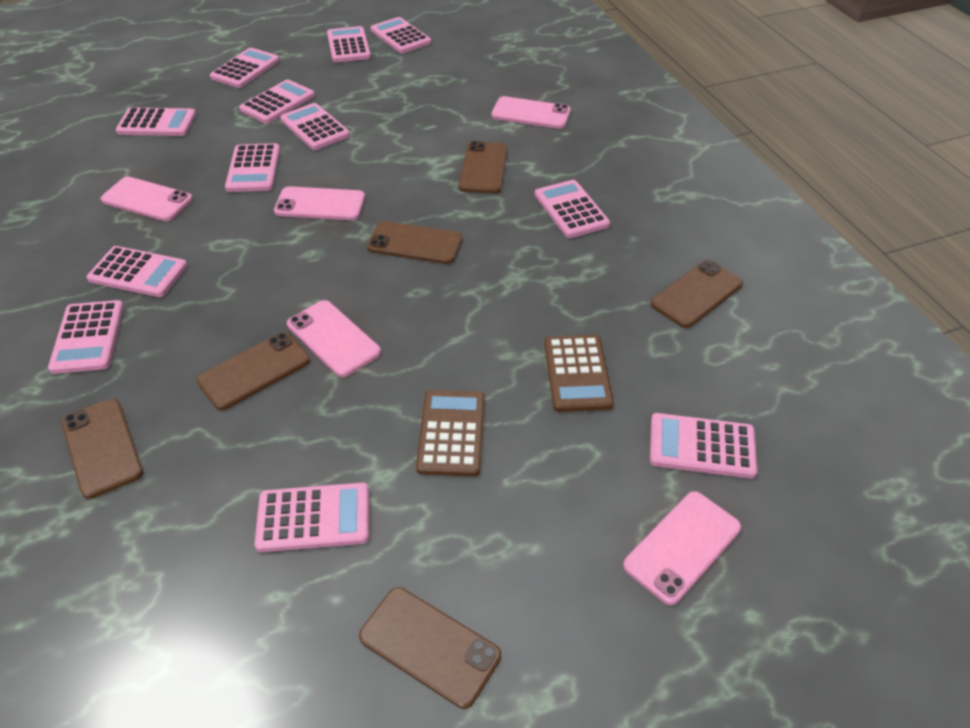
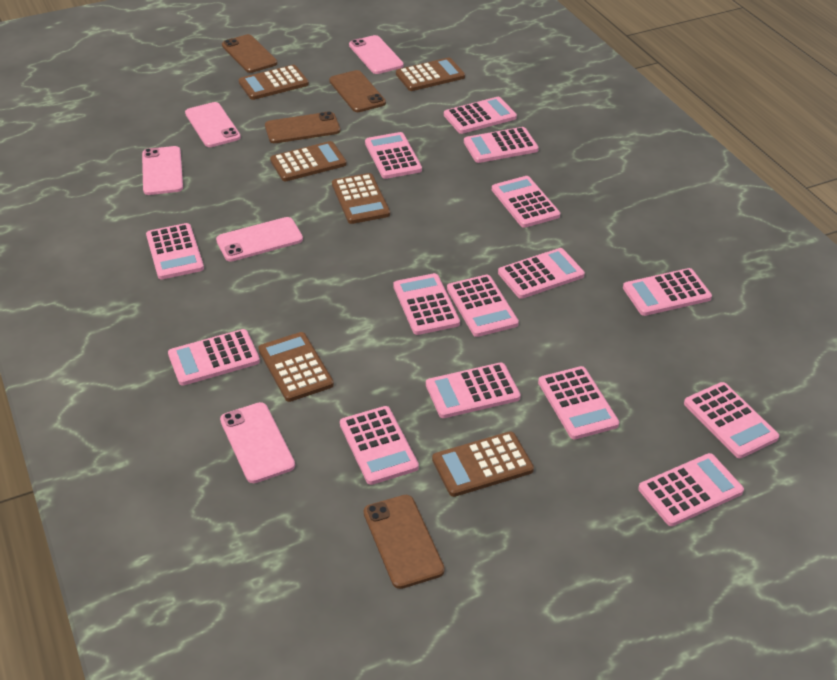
brown calculator: [416,390,485,477] [544,335,614,412] = 2 -> [239,65,309,100] [258,332,334,402] [270,141,347,182] [332,173,390,224] [396,57,465,91] [432,431,534,497] = 6
brown phone: [62,399,143,499] [197,332,310,410] [359,587,501,709] [367,221,462,264] [459,141,508,194] [651,260,743,328] = 6 -> [222,34,277,73] [265,111,340,143] [329,70,386,112] [364,495,445,589] = 4
pink calculator: [48,300,124,374] [86,246,187,297] [116,107,196,136] [210,48,280,88] [225,143,280,192] [239,79,315,124] [254,482,369,552] [280,103,350,150] [327,26,371,63] [370,17,431,53] [535,180,610,238] [650,413,758,479] = 12 -> [146,223,204,280] [168,329,260,386] [340,406,419,485] [365,132,422,179] [393,273,460,335] [426,363,520,418] [444,97,517,134] [447,275,519,337] [464,127,539,163] [492,176,560,228] [498,248,585,299] [538,366,619,439] [623,268,712,316] [638,453,744,526] [684,382,779,458] = 15

